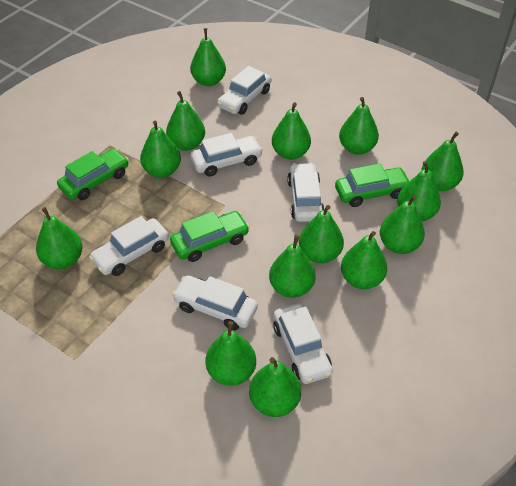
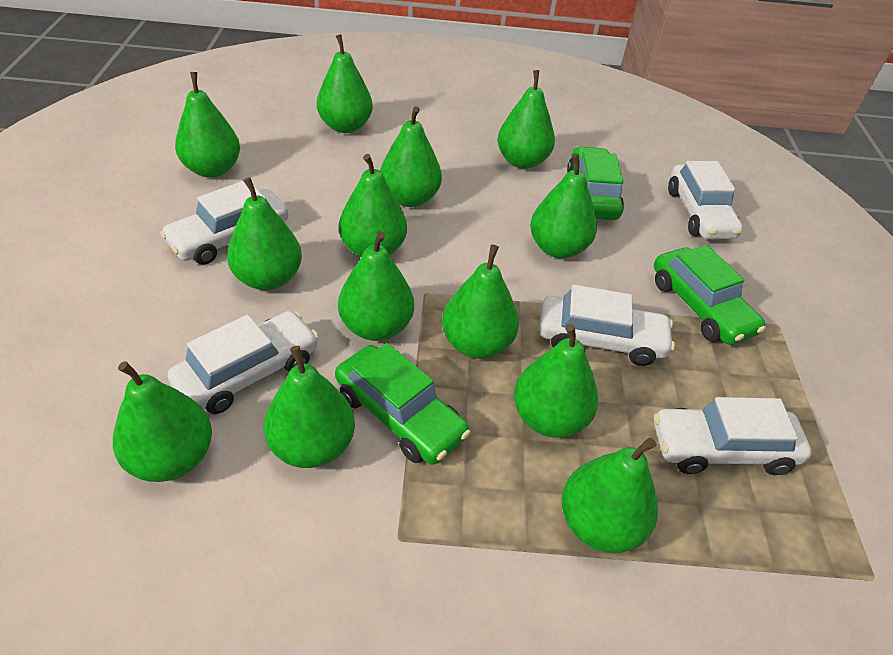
green pear: [36,207,83,269] [140,121,181,178] [166,91,205,151] [190,28,226,86] [206,321,256,386] [249,357,301,417] [269,235,316,298] [272,103,311,160] [299,205,344,263] [339,97,379,155] [341,231,387,289] [380,195,425,254] [397,161,441,221] [421,132,464,191] = 14 -> [113,361,212,482] [175,72,240,178] [227,177,302,290] [264,346,355,468] [317,34,373,133] [338,231,414,341] [339,154,407,257] [380,106,442,207] [442,244,519,359] [497,70,555,169] [514,324,598,438] [530,153,597,258] [561,437,658,553] = 13
white car: [89,216,169,276] [172,275,258,330] [190,133,263,177] [217,66,271,115] [273,303,333,384] [287,163,325,222] = 6 -> [160,181,288,265] [168,311,319,414] [539,285,675,366] [654,397,812,475] [668,161,743,239] = 5

